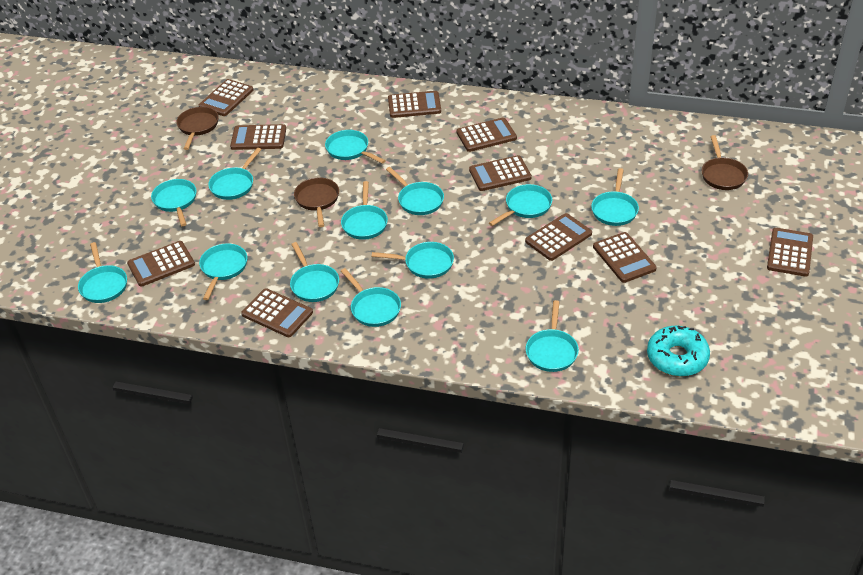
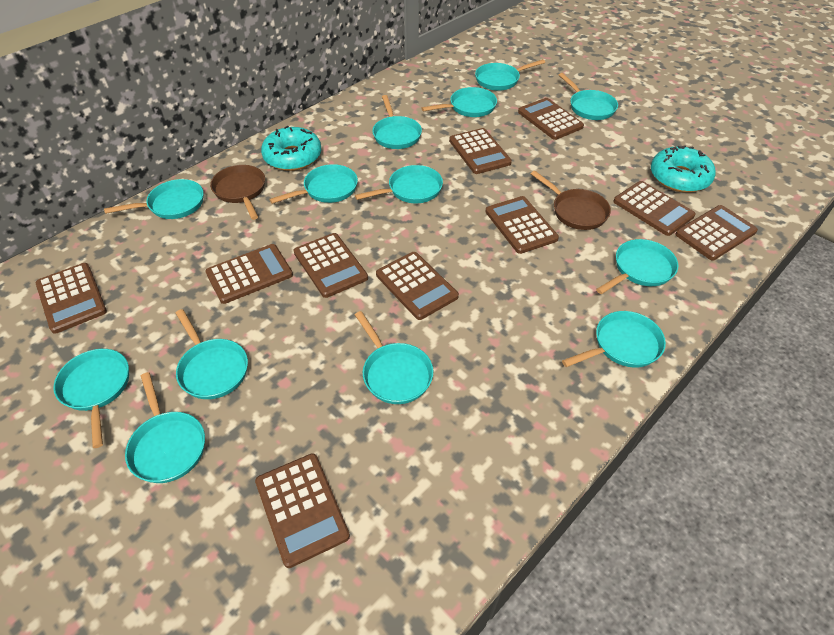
brown pan: [176,107,219,150] [294,177,339,227] [702,135,748,190] = 3 -> [210,165,265,220] [531,171,611,230] = 2
turquoise donut: [647,326,710,377] = 1 -> [261,126,321,171] [651,146,716,193] = 2

